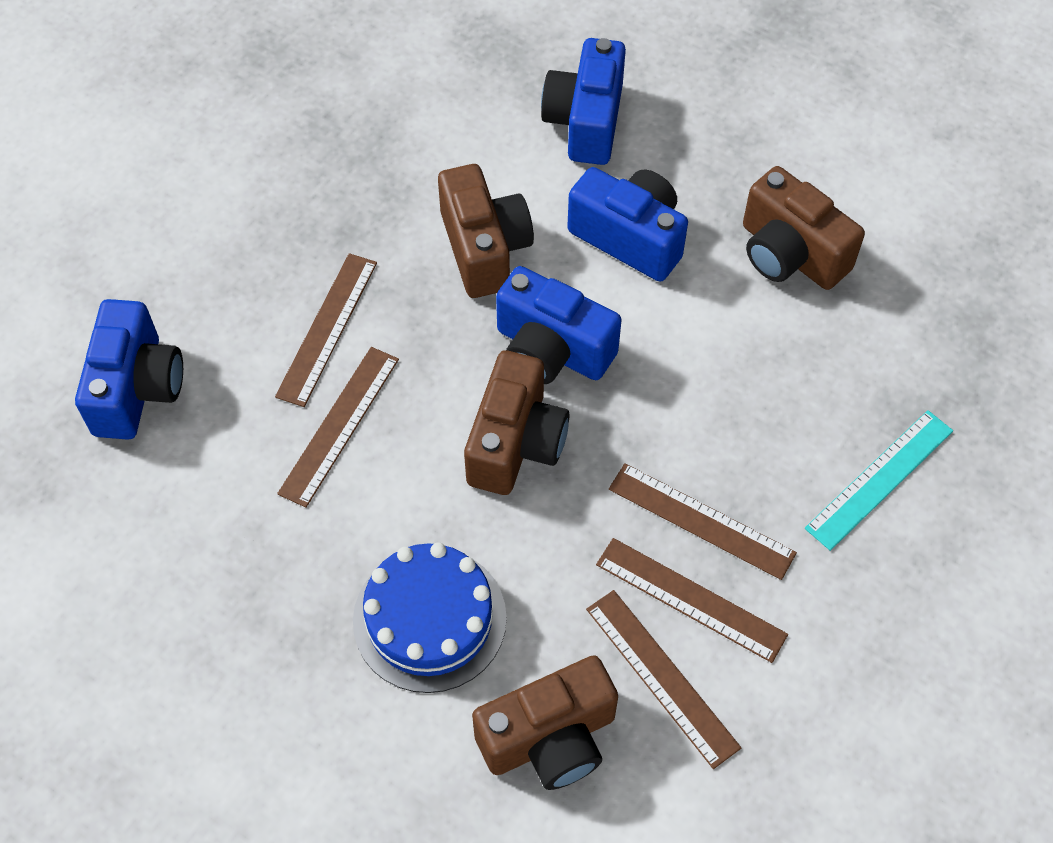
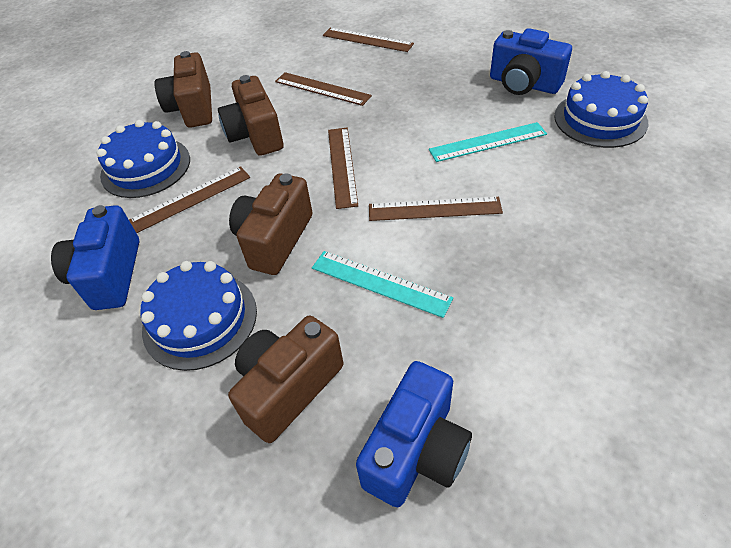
blue cake: [353,543,507,693] = 1 -> [97,120,190,198] [140,261,257,371] [554,71,648,148] = 3
blue camera: [75,299,183,440] [496,266,622,384] [541,38,626,165] [567,167,688,282] = 4 -> [51,205,140,310] [356,361,472,507] [490,28,572,95] = 3
turquoise ruler: [805,410,953,551] = 1 -> [312,251,453,318] [429,122,547,162] = 2

